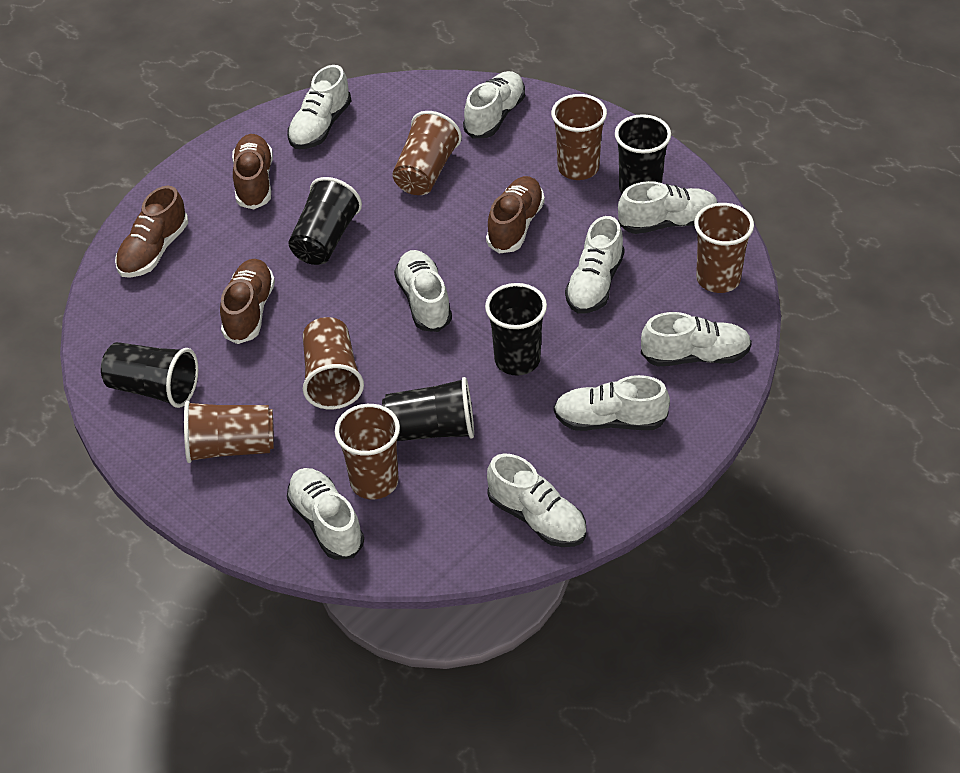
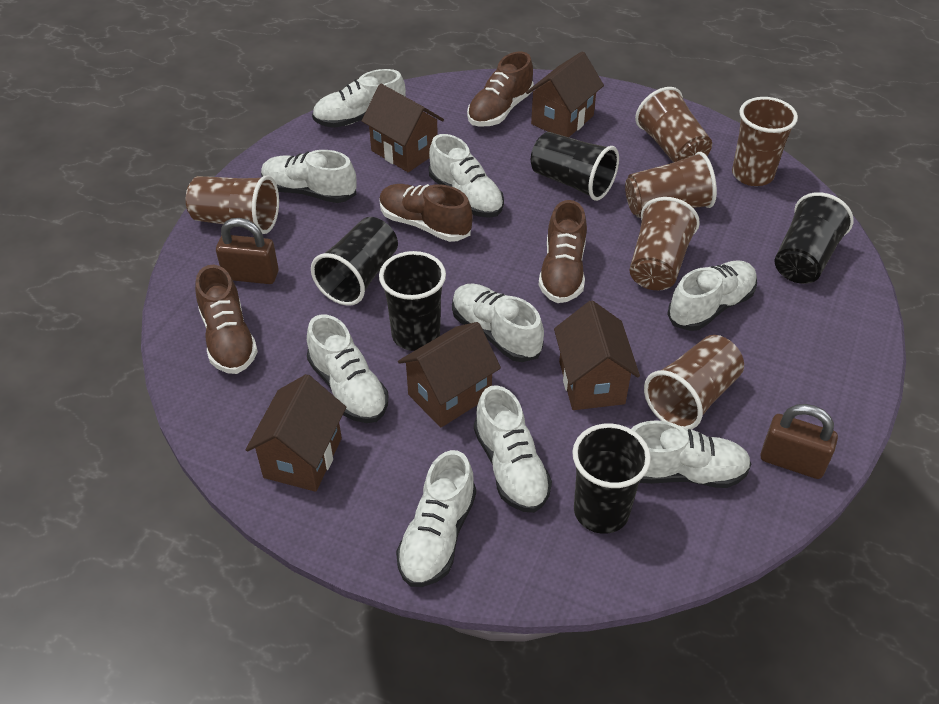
brown house: none = 0 -> [246,374,346,492] [362,84,444,172] [398,322,501,427] [526,51,604,137] [554,300,640,410] = 5
brown padlock: none = 0 -> [216,218,279,284] [760,404,838,479] = 2

